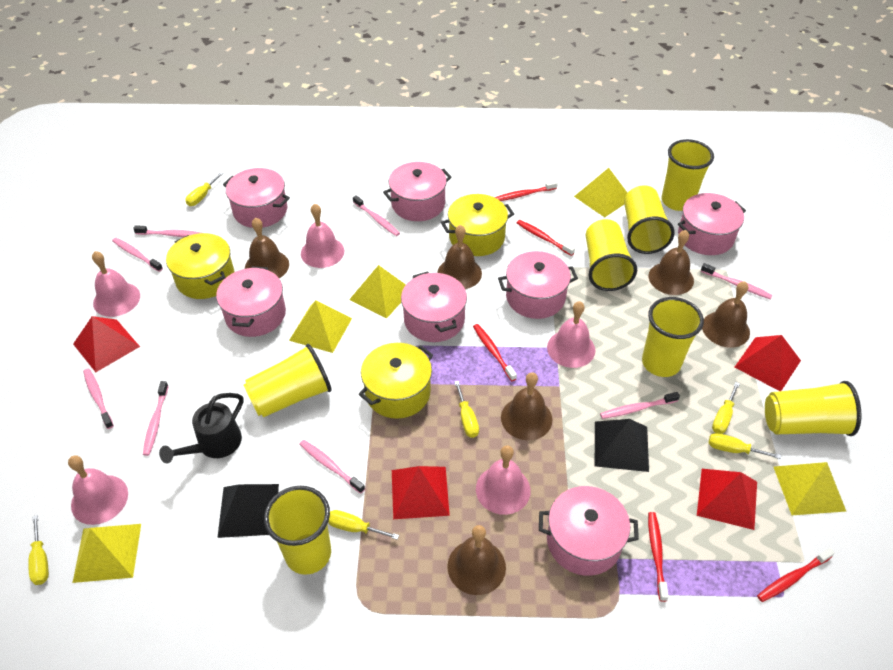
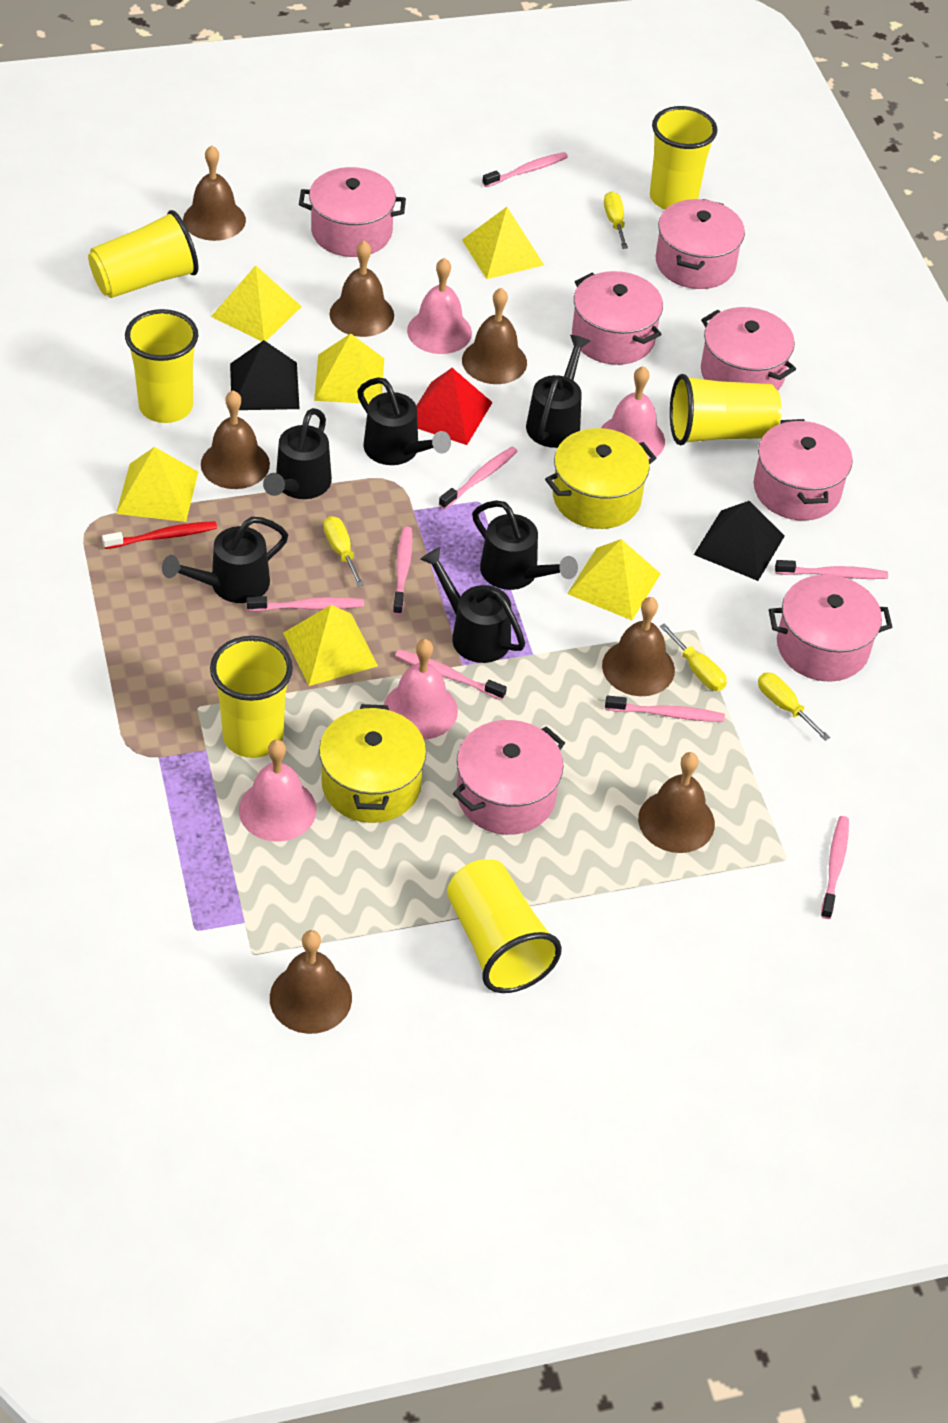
black watering can: [159,393,244,463] = 1 -> [162,517,288,603] [263,408,332,499] [357,377,451,465] [420,547,525,663] [472,500,578,590] [526,335,590,448] = 6
brown bell: [245,218,289,278] [437,225,482,289] [447,525,506,595] [501,372,552,440] [649,230,694,295] [702,281,750,348] = 6 -> [183,145,246,241] [201,390,270,489] [270,930,352,1034] [330,241,394,337] [462,288,527,384] [602,597,675,696] [638,752,715,853] = 7
pink bell: [68,455,128,525] [92,251,140,317] [301,204,344,268] [476,445,531,515] [547,301,595,368] = 5 -> [239,739,317,842] [384,639,458,739] [407,258,472,354] [601,366,665,459] = 4
red pyramid: [73,316,140,372] [392,466,450,519] [697,469,757,530] [735,335,801,391] = 4 -> [416,368,493,445] = 1
red toothbrush: [473,324,517,381] [495,181,558,201] [517,220,575,256] [648,512,669,602] [757,548,835,602] = 5 -> [102,521,217,549] = 1
yellow cup: [244,344,332,417] [264,486,331,575] [586,219,637,291] [624,186,675,254] [642,297,704,377] [662,139,714,211] [765,381,861,436] = 7 -> [88,210,199,298] [125,309,198,423] [210,636,293,758] [447,859,562,993] [650,106,718,210] [670,374,781,445] = 6
yellow pot: [166,233,235,299] [359,343,433,419] [441,194,514,256] = 3 -> [319,704,426,823] [545,428,656,529] = 2
yellow pyramid: [72,524,141,583] [289,300,352,353] [349,265,406,319] [574,168,627,217] [774,462,846,515] = 5 -> [116,447,198,522] [211,265,302,341] [283,605,378,686] [314,333,384,404] [462,207,544,279] [567,539,661,620] = 6
yellow screwdriver: [28,515,49,585] [186,172,224,206] [328,510,399,540] [454,381,479,438] [709,433,781,459] [712,382,740,434] = 6 -> [324,516,364,587] [604,191,628,249] [659,624,727,691] [758,672,830,741] = 4

